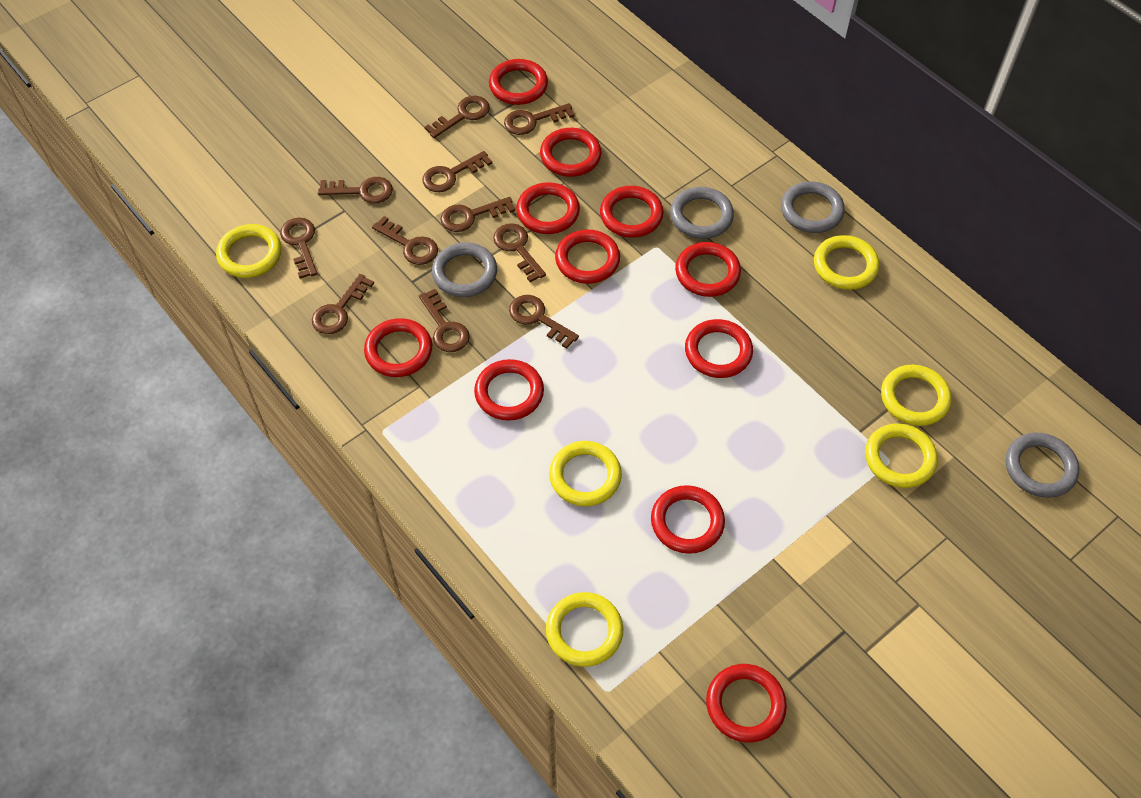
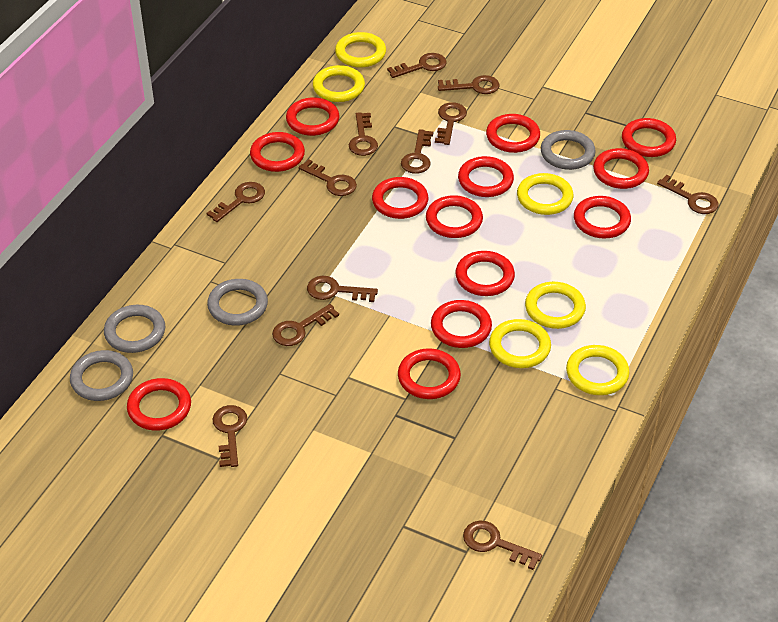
brown key: [280,218,317,279] [312,274,374,334] [318,177,393,203] [372,216,438,265] [419,289,470,352] [422,151,492,192] [424,96,490,138] [440,197,515,232] [493,223,546,282] [504,103,575,135] [509,295,579,349] = 11 -> [206,182,265,222] [213,405,247,467] [272,304,339,346] [298,159,357,196] [307,276,378,302] [349,112,378,156] [387,53,447,78] [401,129,433,174] [435,102,467,145] [438,75,499,94] [463,520,542,570] [657,175,718,214] = 12
red ring: [364,318,432,377] [474,359,544,421] [489,59,548,105] [516,182,580,234] [540,128,602,177] [555,229,620,284] [600,186,664,238] [651,485,725,554] [675,242,741,297] [685,319,753,378] [706,664,787,743] = 11 -> [127,378,191,431] [250,132,305,172] [286,97,339,136] [372,177,428,219] [398,349,461,399] [426,195,483,238] [431,300,492,348] [455,251,515,296] [458,156,514,197] [486,114,540,153] [574,196,631,239] [593,148,649,189] [622,118,676,157] = 13

